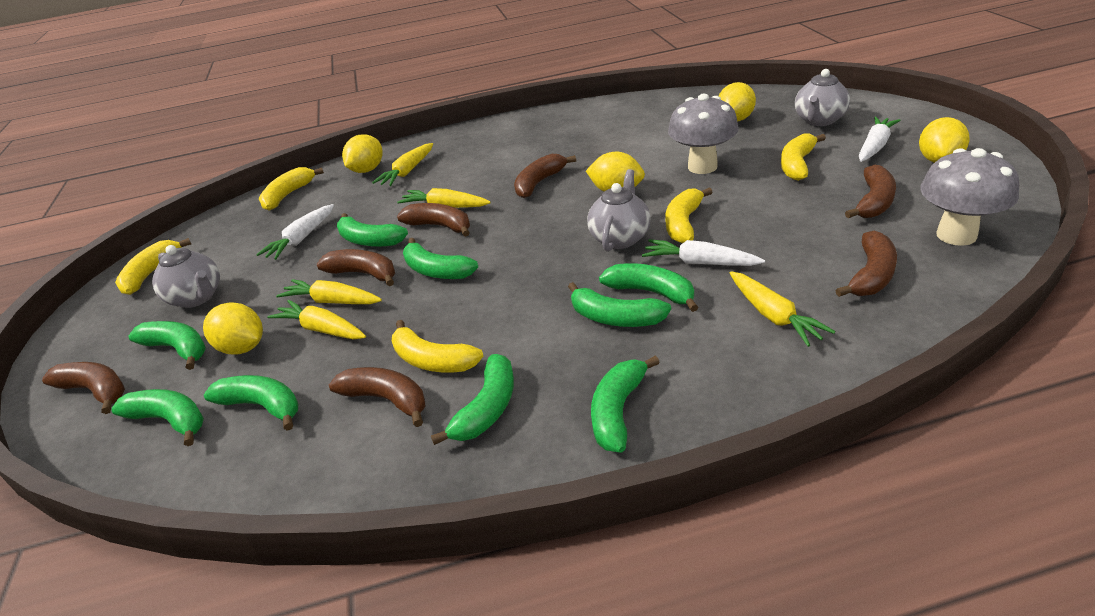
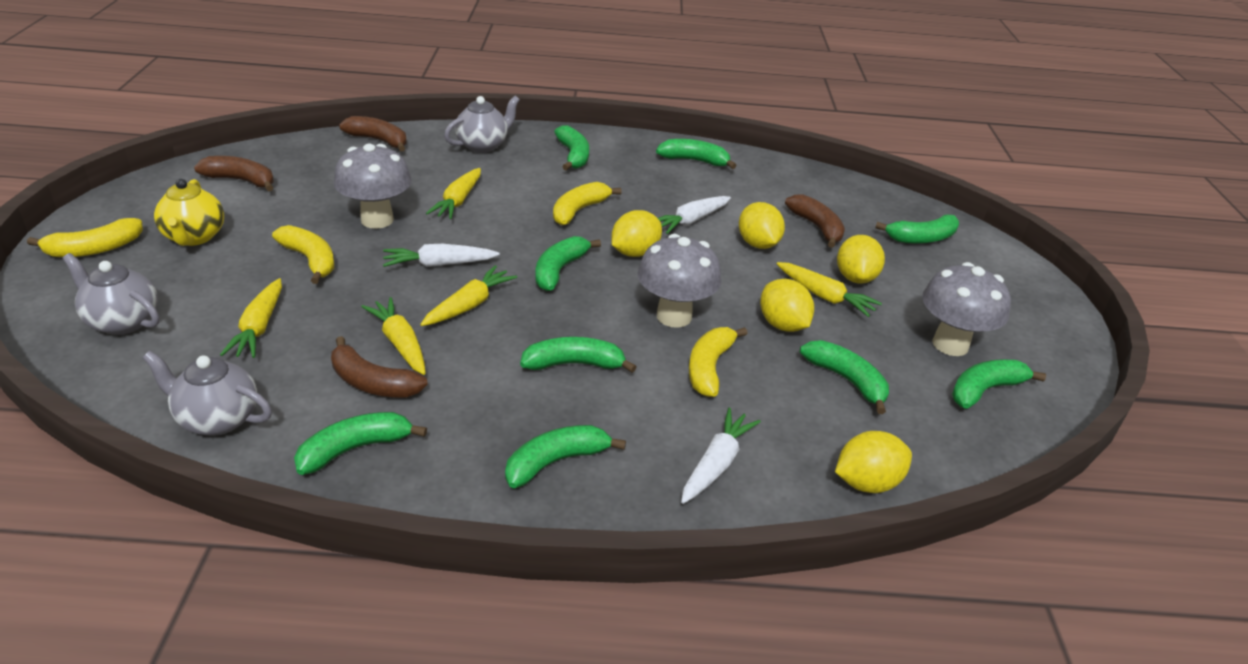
brown banana: [42,362,125,414] [317,249,395,286] [329,367,425,427] [397,203,470,237] [514,154,576,198] [835,231,897,297] [845,165,896,218] = 7 -> [194,156,274,191] [331,336,428,398] [339,116,407,151] [785,194,845,248] = 4
grey mushroom: [668,94,739,174] [920,148,1019,246] = 2 -> [334,143,412,229] [638,234,721,328] [922,262,1011,356] = 3
yellow banana: [115,238,191,295] [258,167,324,211] [392,320,484,373] [665,187,712,243] [781,133,826,181] = 5 -> [27,218,143,257] [272,225,334,284] [553,182,621,225] [689,327,748,397] = 4
yellow teapot: none = 0 -> [154,179,224,246] = 1

